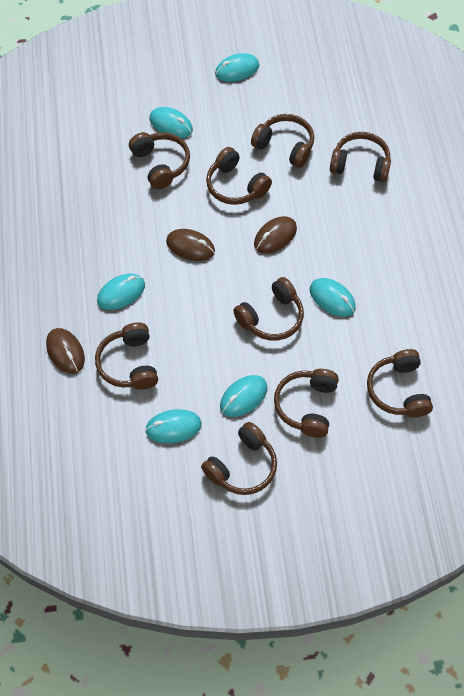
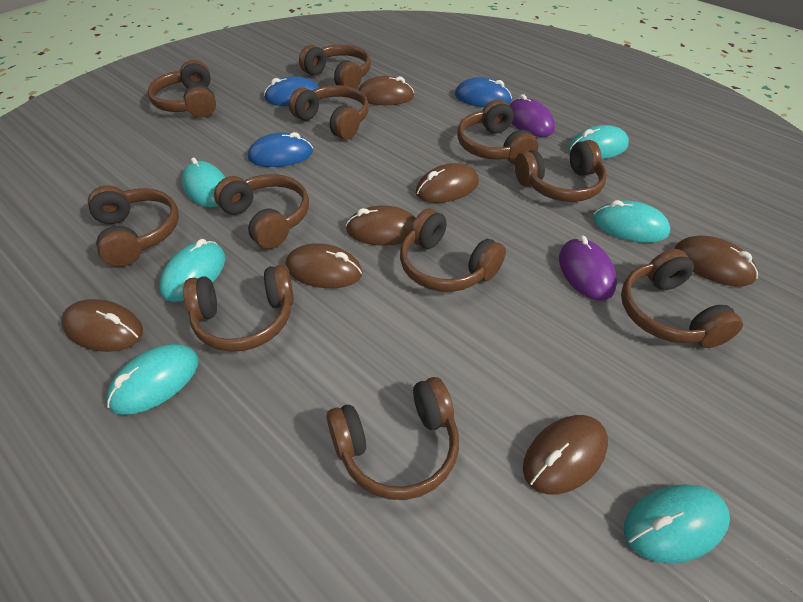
blue mouse: none = 0 -> [248,132,313,167] [264,76,320,106] [455,77,512,107] = 3
brown headphones: [95,322,158,390] [129,132,190,189] [201,422,277,495] [206,147,272,205] [233,277,304,341] [251,114,314,168] [274,369,339,438] [330,132,391,182] [367,349,433,418] = 9 -> [88,185,179,267] [147,60,216,117] [183,264,294,352] [214,174,309,249] [289,85,369,140] [299,45,371,88] [326,377,459,500] [400,208,506,292] [457,100,538,164] [515,140,607,202] [621,249,743,348] = 11
brown mouse: [46,328,85,374] [166,229,215,261] [254,216,297,253] = 3 -> [61,299,143,352] [285,243,362,288] [346,206,416,246] [358,76,414,105] [416,163,479,203] [523,415,608,494] [674,236,758,286] = 7
purple mouse: none = 0 -> [509,94,555,137] [559,236,617,300] = 2

